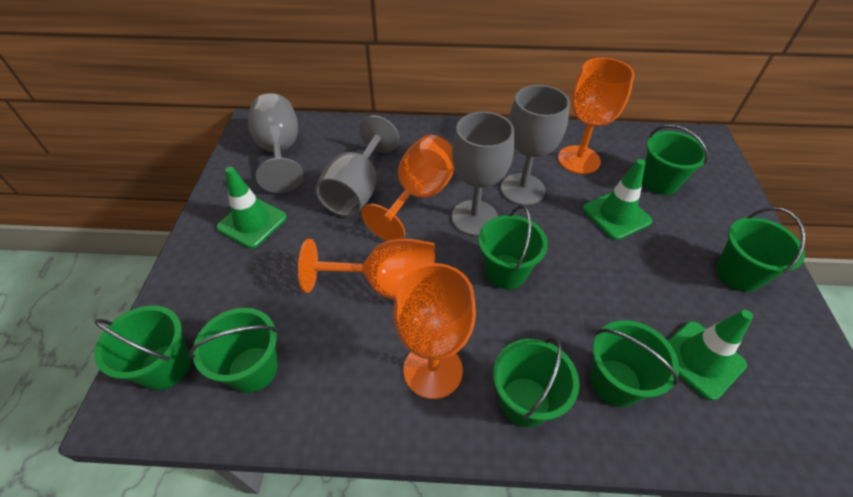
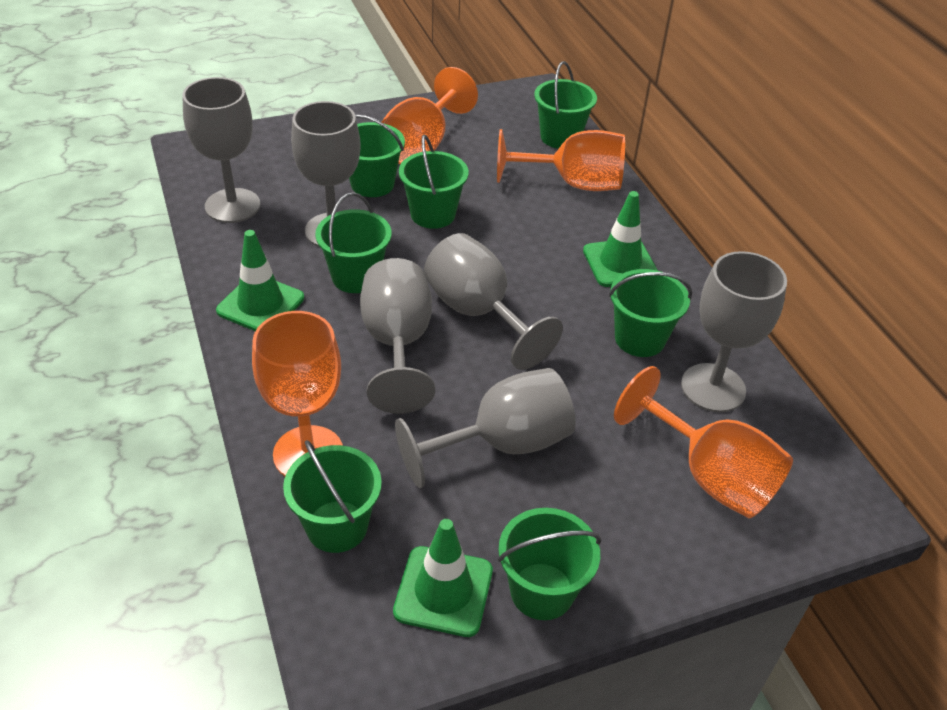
grey goblet: [248,93,304,193] [315,116,399,217] [452,112,514,236] [501,85,570,205] = 4 -> [182,77,260,223] [291,101,361,247] [360,258,435,414] [395,368,576,488] [424,233,563,370] [681,251,787,412] = 6

